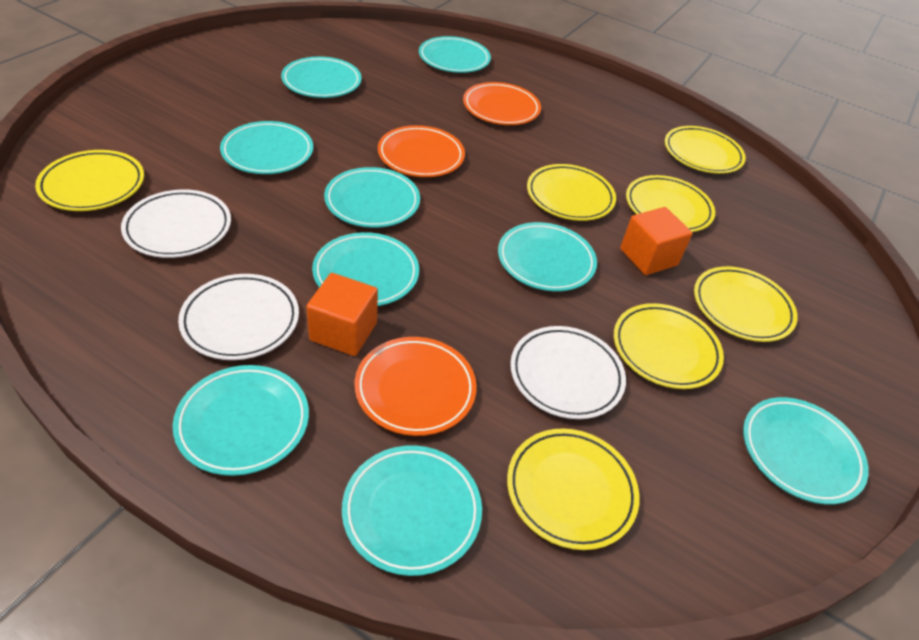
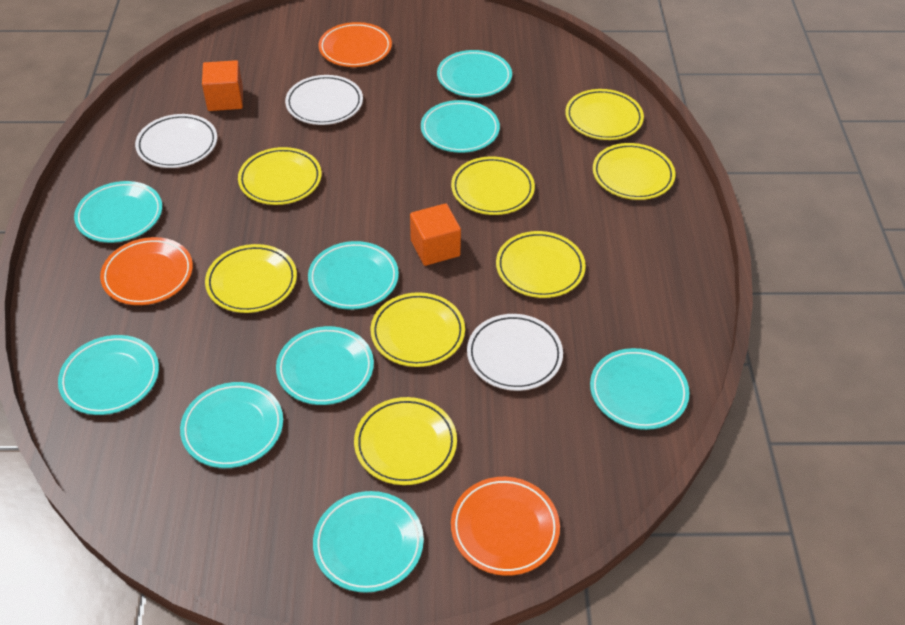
yellow plate: [35,150,144,211] [507,428,640,550] [527,164,616,221] [614,303,724,389] [626,175,715,232] [665,126,746,174] [694,266,798,342] = 7 -> [205,244,297,313] [238,147,322,205] [354,397,457,485] [371,292,465,367] [451,156,535,215] [496,231,586,298] [565,89,644,140] [593,143,675,200] = 8

